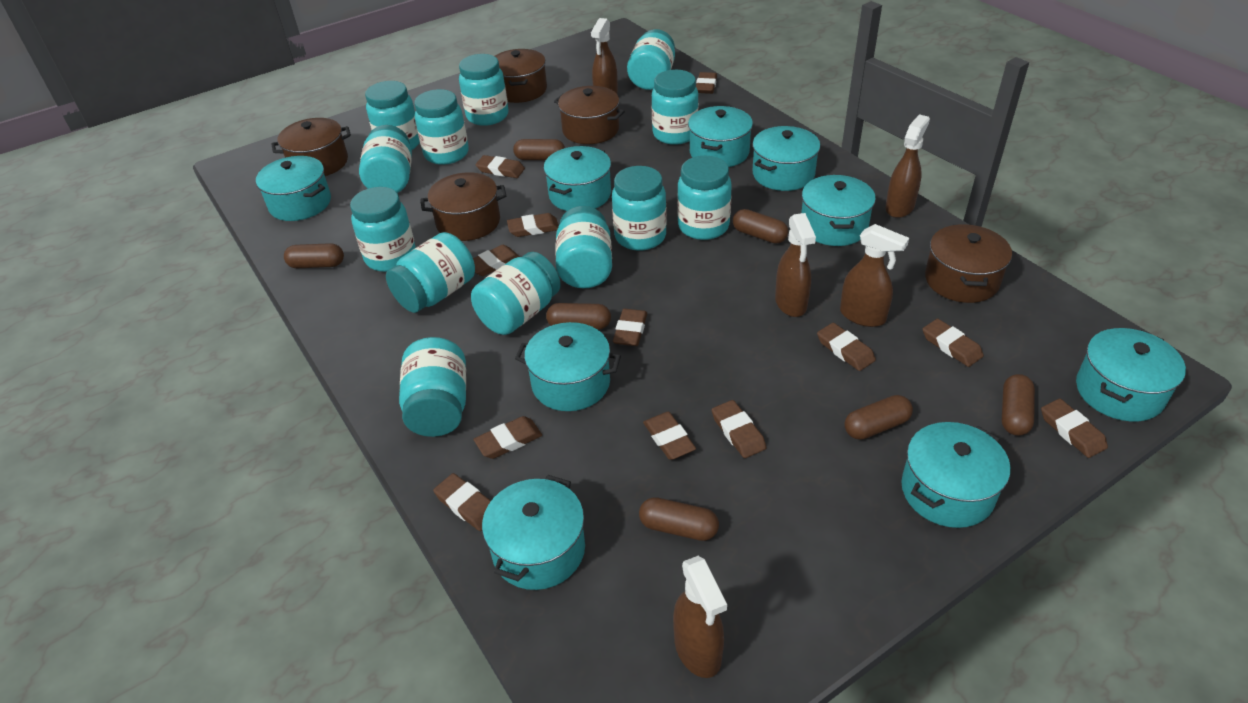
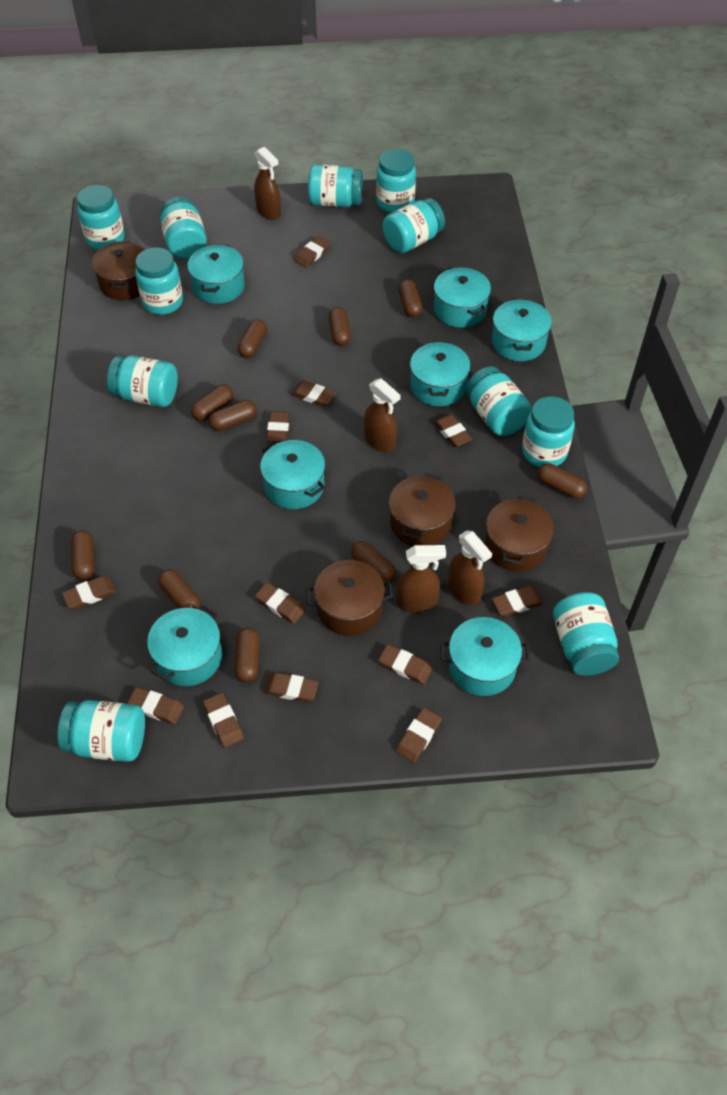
brown capsule: [284,243,344,268] [513,139,565,160] [546,303,611,330] [639,497,719,541] [733,209,788,244] [844,395,913,440] [1002,374,1035,436] = 7 -> [71,530,95,580] [158,569,200,609] [191,384,233,421] [209,400,257,431] [235,628,259,683] [237,319,267,358] [329,307,351,346] [351,541,396,582] [399,279,423,317] [537,463,587,498] = 10
brown pot: [272,118,351,176] [420,172,506,241] [495,49,547,103] [554,86,625,144] [925,224,1012,303] = 5 -> [92,241,145,300] [306,560,393,636] [389,473,456,546] [485,496,554,571] = 4
brown spray bottle: [591,18,618,93] [673,556,727,678] [775,213,816,317] [840,224,909,327] [885,114,930,218] = 5 -> [254,147,281,220] [364,378,401,452] [397,545,446,612] [448,531,492,605] = 4
turquoise jar: [350,187,416,272] [359,125,412,193] [365,81,420,150] [386,232,475,313] [399,337,466,437] [414,89,469,165] [459,54,509,126] [471,252,561,335] [555,206,612,288] [612,166,667,251] [627,29,675,90] [652,70,699,145] [677,156,732,240] = 13 -> [57,700,145,762] [77,185,125,250] [107,355,178,407] [135,247,183,315] [161,197,207,259] [308,164,363,207] [376,149,416,213] [383,198,445,253] [466,366,532,436] [522,396,575,467] [553,592,619,676] = 11
turquoise pot: [256,156,331,221] [482,475,585,590] [515,322,621,411] [544,146,611,211] [688,106,753,167] [753,126,820,191] [801,175,876,246] [901,422,1010,528] [1076,328,1186,421] = 9 -> [147,606,222,686] [187,244,245,304] [260,440,325,509] [410,341,471,406] [434,268,491,328] [440,617,530,696] [492,299,552,361] = 7

